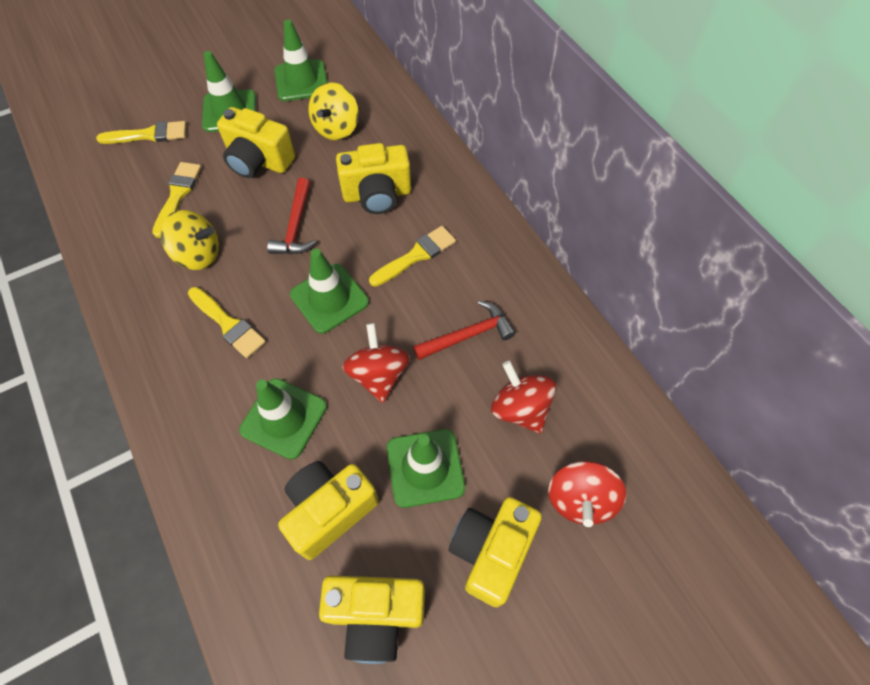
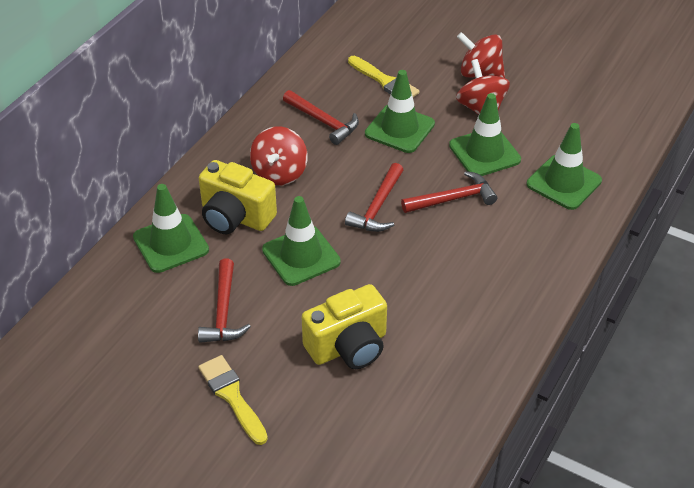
red hammer: [267,178,316,254] [413,301,515,360] = 2 -> [198,259,251,343] [283,90,359,145] [345,163,403,232] [401,171,497,213] = 4
yellow brush: [96,121,186,144] [152,162,202,238] [188,287,266,358] [369,226,456,287] = 4 -> [198,355,268,445] [348,56,420,97] = 2
yellow camera: [217,107,295,178] [278,461,379,560] [319,575,425,664] [336,143,411,214] [448,497,542,608] = 5 -> [199,160,277,234] [301,284,387,369] = 2
yellow spinning top: [161,210,219,270] [309,82,359,140] = 2 -> none = 0

